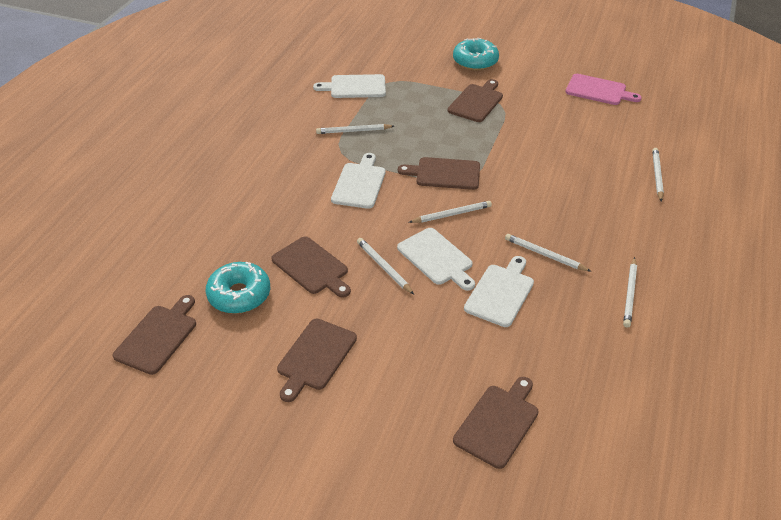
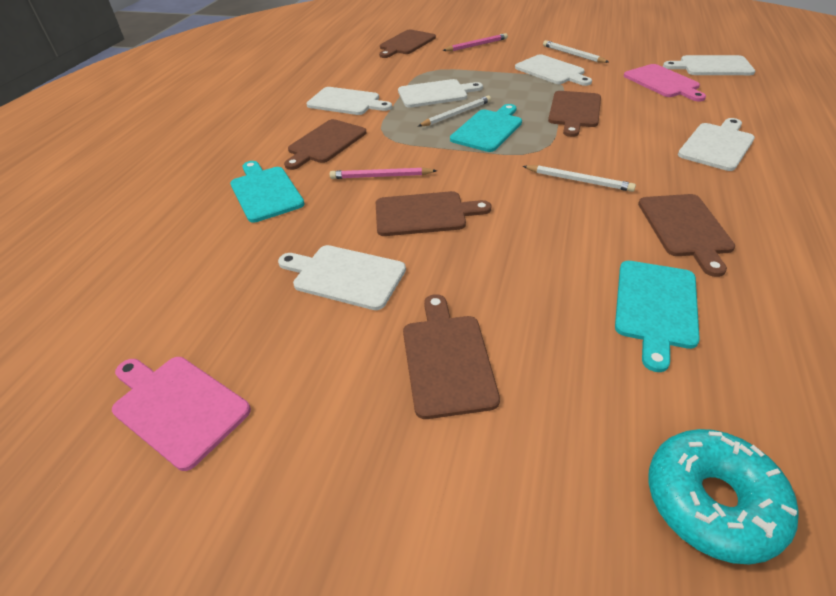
pink cutting board: [566,74,642,105] = 1 -> [112,357,251,471] [624,64,706,101] = 2
pink pencil: none = 0 -> [330,167,437,179] [442,33,508,51] = 2
turquoise cutting board: none = 0 -> [230,161,305,222] [450,104,522,152] [615,261,700,372] = 3
turquoise donut: [206,262,270,314] [453,38,499,71] = 2 -> [648,429,799,565] = 1
white cutting board: [313,74,386,98] [331,153,385,209] [397,228,475,291] [464,256,534,327] = 4 -> [278,245,406,310] [306,87,392,115] [398,79,483,108] [515,54,592,86] [663,55,755,75] [678,118,755,171] = 6
white pencil: [316,124,394,134] [357,238,414,295] [409,201,492,223] [505,234,592,272] [623,257,637,328] [652,148,664,202] = 6 -> [418,96,491,127] [523,165,636,192] [543,40,608,63] = 3

